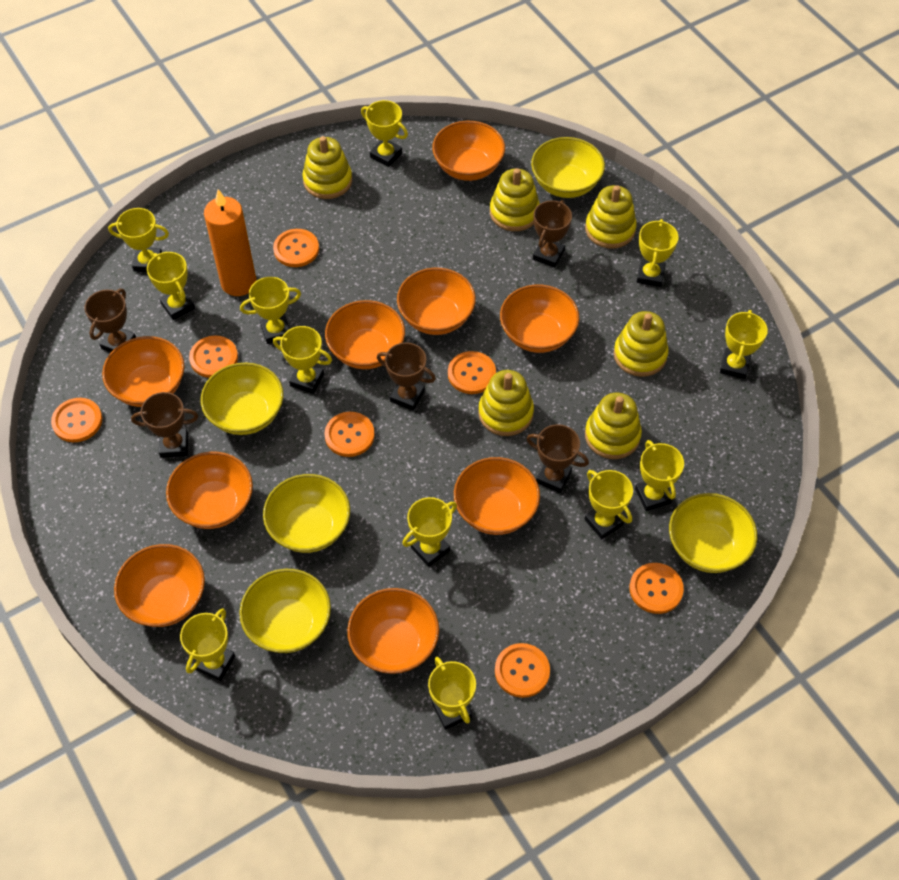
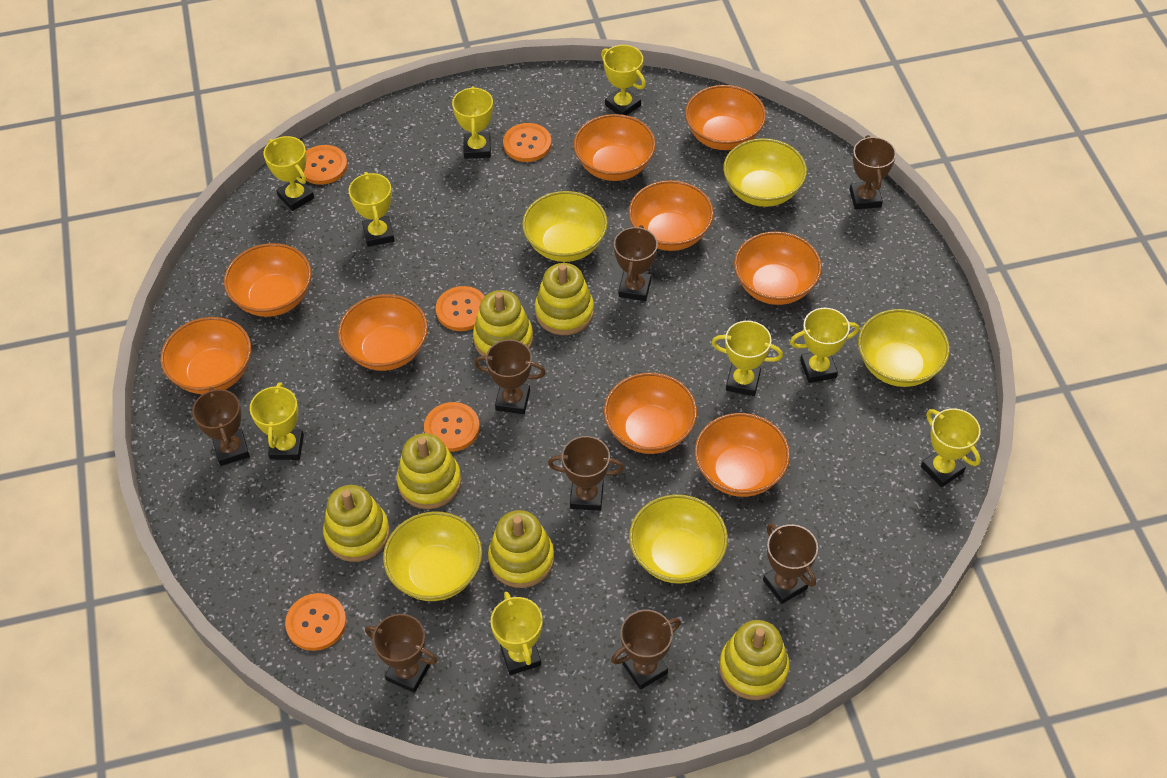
brown trophy: [85,289,136,353] [131,392,198,458] [377,342,436,411] [526,424,589,493] [533,200,572,268] = 5 -> [192,387,250,466] [365,614,437,693] [474,339,546,414] [548,436,624,511] [611,610,681,690] [614,225,658,301] [763,523,818,604] [850,135,896,209] = 8
orange button: [51,398,102,442] [189,335,238,378] [273,229,319,267] [324,412,375,457] [448,351,496,394] [495,643,550,698] [630,563,684,614] = 7 -> [285,593,347,651] [304,145,348,185] [424,402,480,452] [436,286,485,331] [503,123,551,162] = 5
orange candle: [204,189,256,296] = 1 -> none = 0
yellow trophy: [108,208,169,272] [147,252,195,320] [180,609,235,681] [240,277,301,344] [273,326,332,394] [361,100,408,167] [402,497,457,567] [428,657,476,730] [585,470,633,539] [635,440,684,511] [637,219,678,287] [720,310,768,379] = 12 -> [250,382,304,460] [264,136,314,211] [349,172,394,247] [452,86,493,159] [491,592,543,675] [601,45,646,115] [712,321,783,396] [790,308,859,383] [921,408,981,487] = 9

